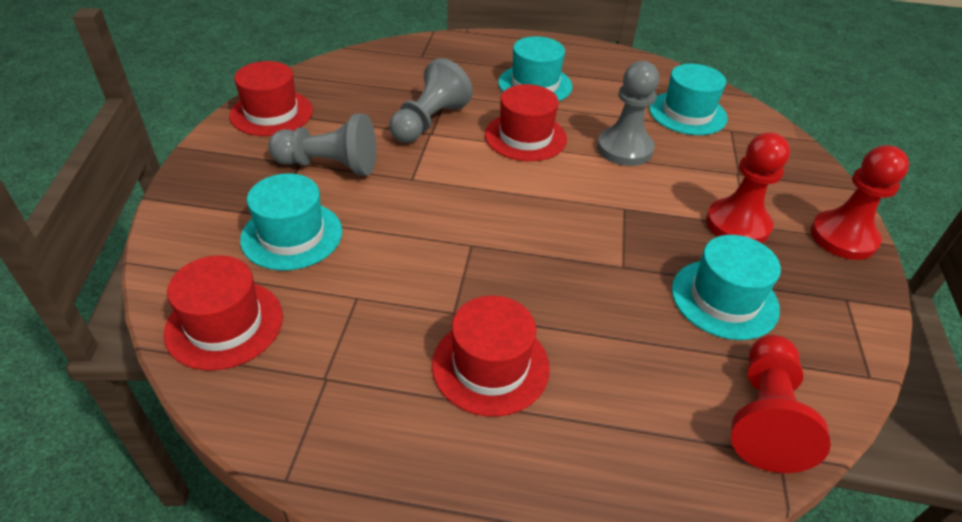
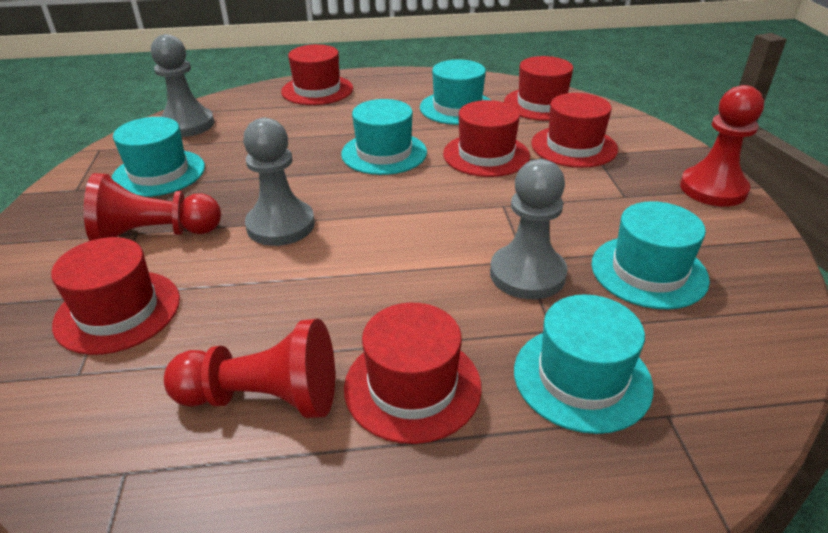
red hat: [164,255,283,371] [229,61,313,136] [432,296,550,417] [485,84,567,161] = 4 -> [51,237,180,355] [281,44,353,105] [344,303,482,444] [443,100,530,177] [504,56,573,121] [531,93,618,168] = 6
turquoise hat: [240,173,342,270] [498,36,572,101] [649,64,728,135] [672,235,781,340] = 4 -> [112,117,205,197] [341,99,427,175] [420,59,491,125] [514,294,654,434] [591,201,710,309] = 5

